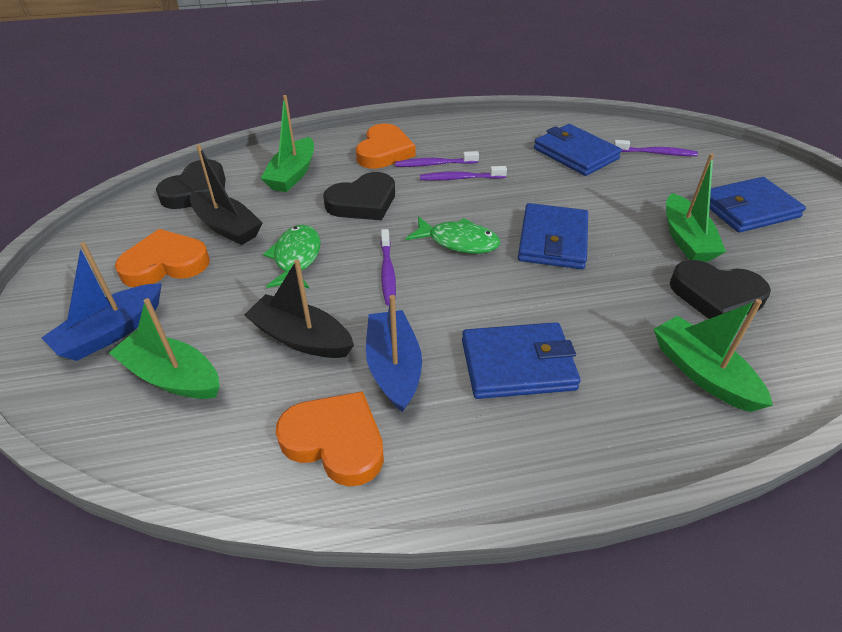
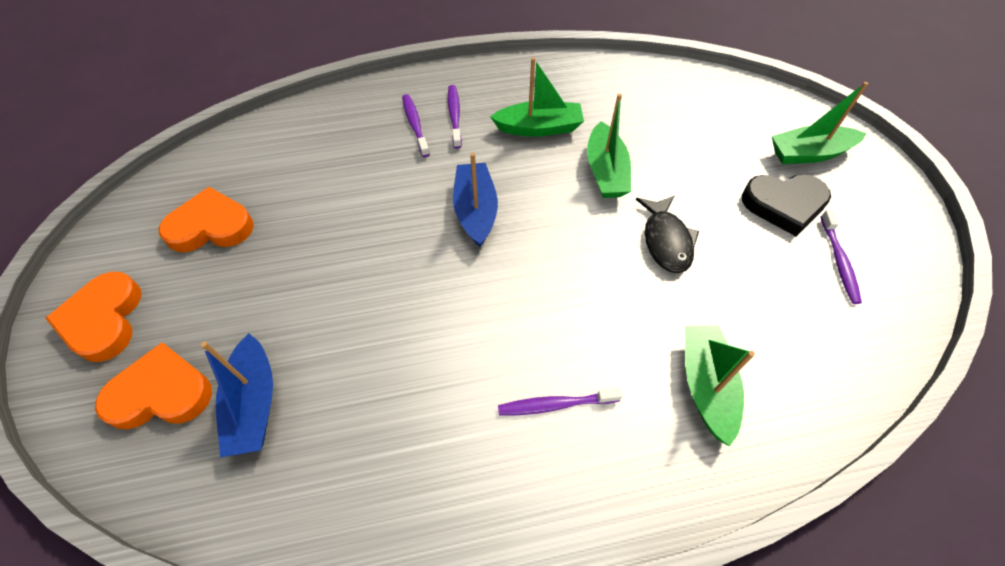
black boat: [190,144,263,245] [244,260,354,358] = 2 -> none = 0
black fish: none = 0 -> [636,195,699,273] = 1
black heart: [156,159,226,209] [323,172,395,220] [670,260,771,319] = 3 -> [742,174,831,236] = 1
blue wallet: [462,322,581,399] [518,203,588,269] [534,124,622,176] [709,177,806,233] = 4 -> none = 0
green fish: [263,225,321,288] [406,216,500,253] = 2 -> none = 0

